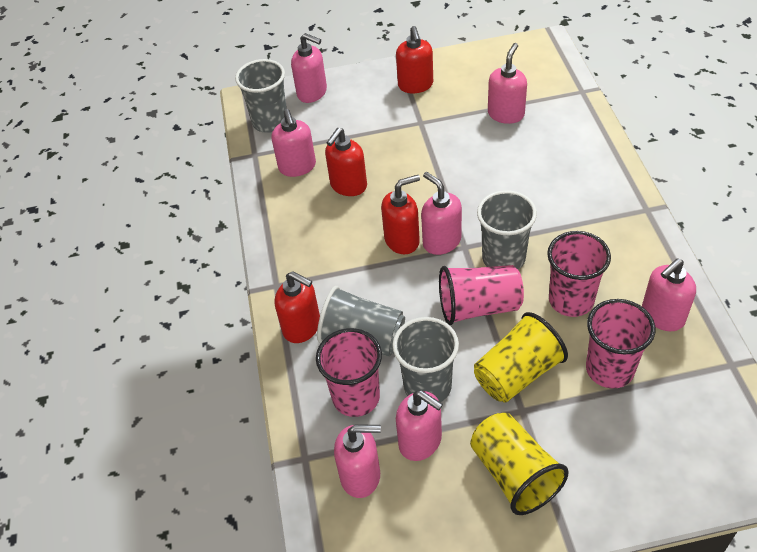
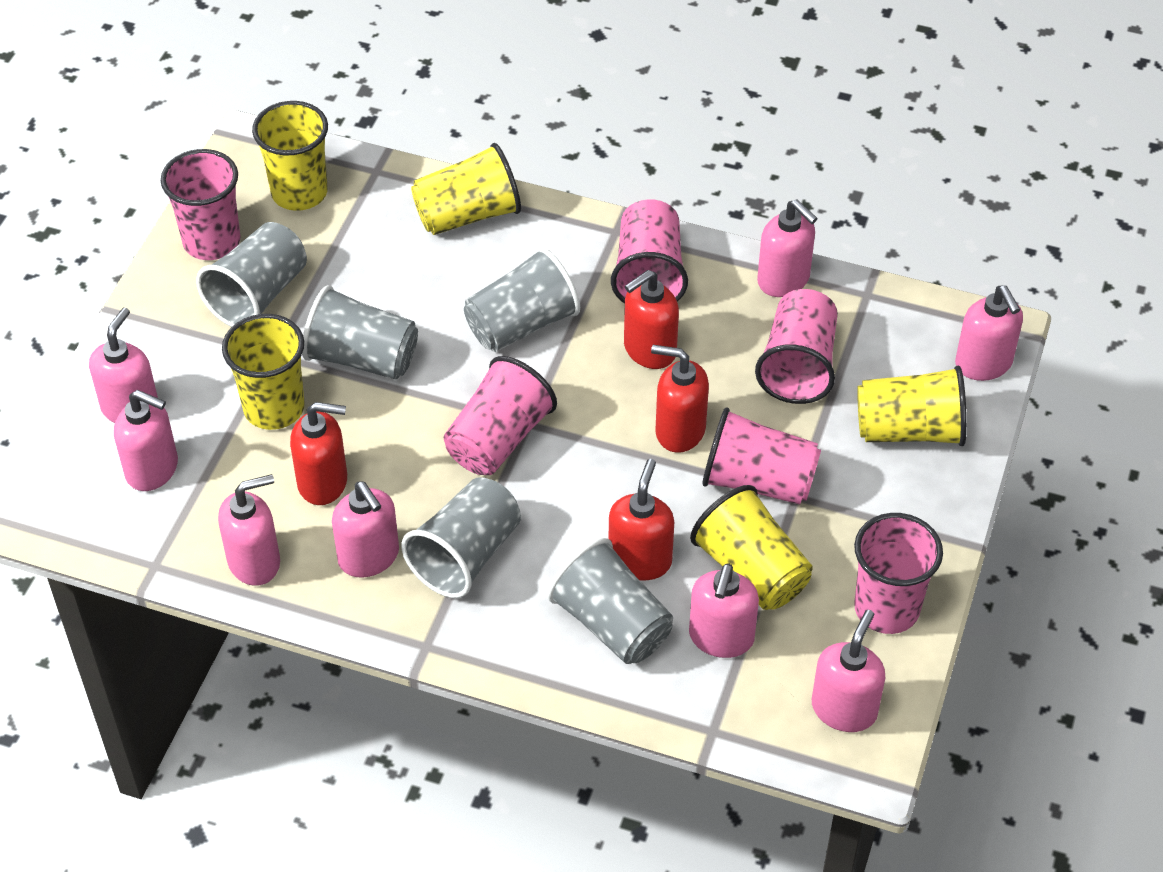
grey cup: [235,59,287,133] [317,286,405,357] [392,317,459,402] [477,190,537,270] = 4 -> [196,222,307,327] [302,285,418,379] [401,477,521,598] [464,247,580,352] [547,538,673,664] = 5
pink cup: [316,328,382,417] [439,265,524,325] [547,231,611,317] [586,299,655,388] = 4 -> [161,149,240,260] [444,356,557,475] [611,199,688,303] [702,408,821,505] [755,289,838,404] [854,513,943,634] = 6
pink soap dispenser: [271,109,316,177] [291,33,327,103] [334,425,381,498] [396,390,443,461] [421,172,462,255] [488,43,527,124] [642,258,696,331] = 7 -> [89,307,158,423] [114,390,178,491] [218,474,280,586] [332,481,399,578] [689,564,759,658] [757,200,818,297] [812,610,885,732] [955,285,1023,381] = 8
yellow cup: [470,413,569,515] [474,312,568,403] = 2 -> [222,314,305,430] [252,101,328,211] [411,143,521,235] [690,485,813,610] [857,366,967,446] = 5

